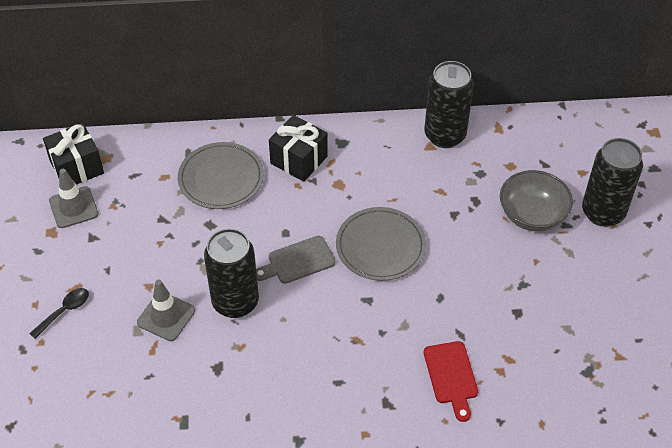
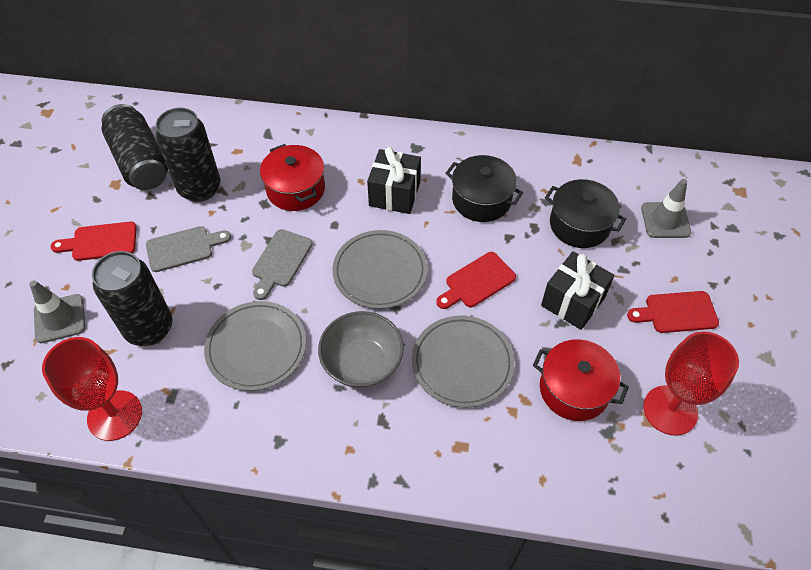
black pot: none = 0 -> [445,155,523,222] [545,179,626,248] = 2
black spoon: [29,288,89,339] = 1 -> none = 0
grey cutting board: [256,236,335,284] = 1 -> [146,226,231,272] [252,229,313,300] = 2
grey plate: [178,142,264,209] [336,207,426,281] = 2 -> [204,301,306,391] [332,230,427,309] [412,316,515,408] = 3
red cutting board: [424,341,478,422] = 1 -> [51,222,137,261] [436,252,516,309] [627,291,719,333] = 3
red goblet: none = 0 -> [42,337,142,441] [643,331,739,436] = 2
red pot: none = 0 -> [260,144,325,211] [533,339,629,421] = 2

